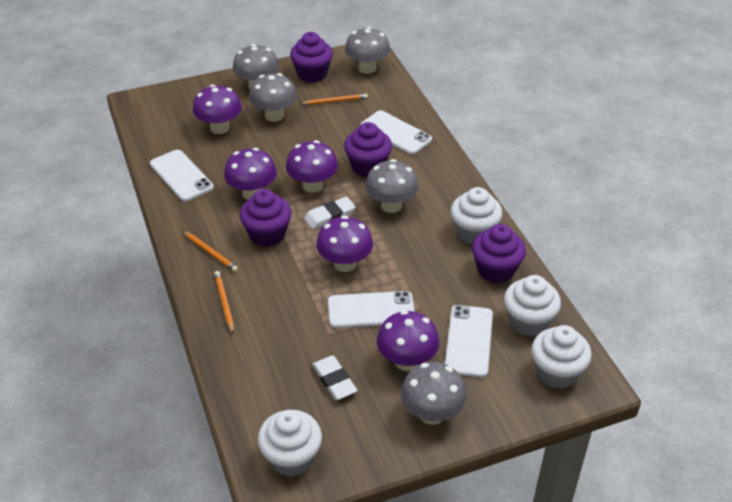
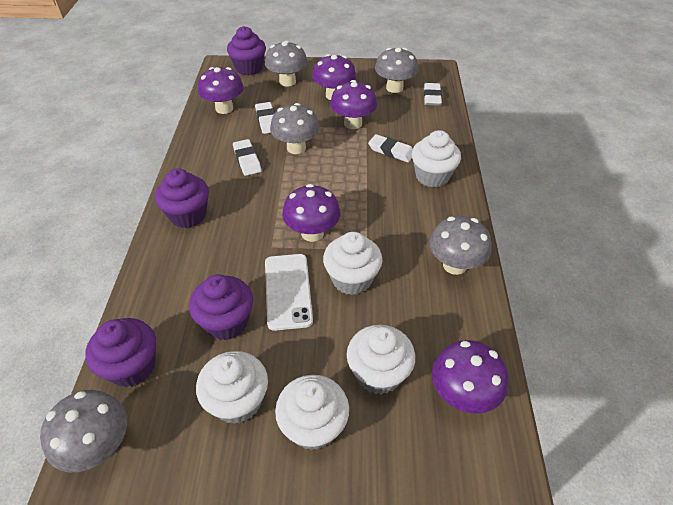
orange pencil: [183,231,238,272] [214,271,234,333] [300,94,368,105] = 3 -> none = 0
white cupcake: [258,410,322,477] [451,187,502,244] [504,275,561,336] [531,325,592,389] = 4 -> [196,351,268,424] [275,375,349,450] [323,232,382,295] [347,325,415,395] [412,130,461,188] = 5
white eraser: [304,197,356,229] [312,355,357,400] = 2 -> [233,139,261,176] [255,102,275,134] [368,134,413,162] [424,83,442,106] = 4
white phone: [150,150,214,202] [328,291,415,328] [360,110,432,155] [445,305,493,378] = 4 -> [265,254,313,331] = 1

